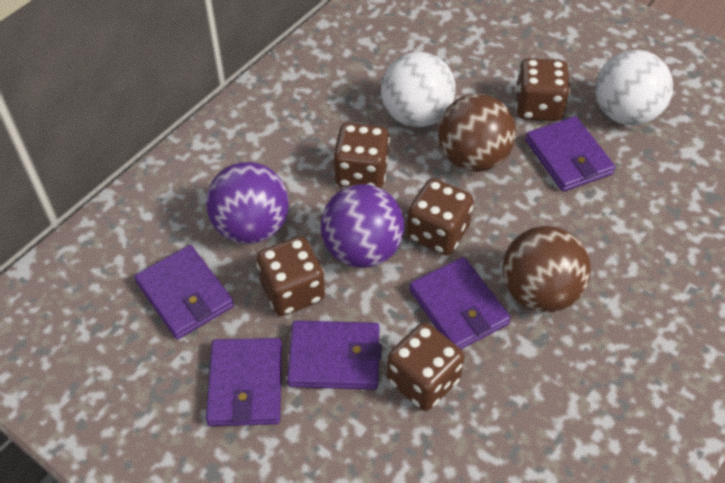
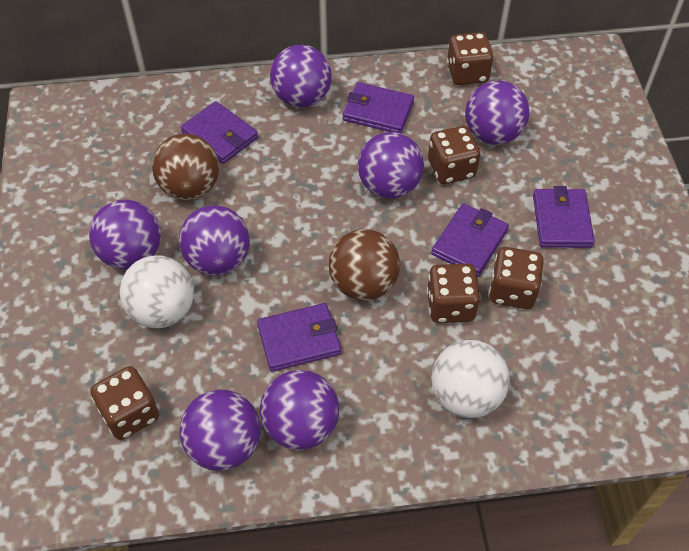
purple ball: [206,162,289,244] [321,184,404,268] = 2 -> [89,200,161,270] [179,205,250,276] [179,389,261,471] [260,370,339,450] [270,45,332,107] [358,132,424,199] [465,81,529,145] = 7

